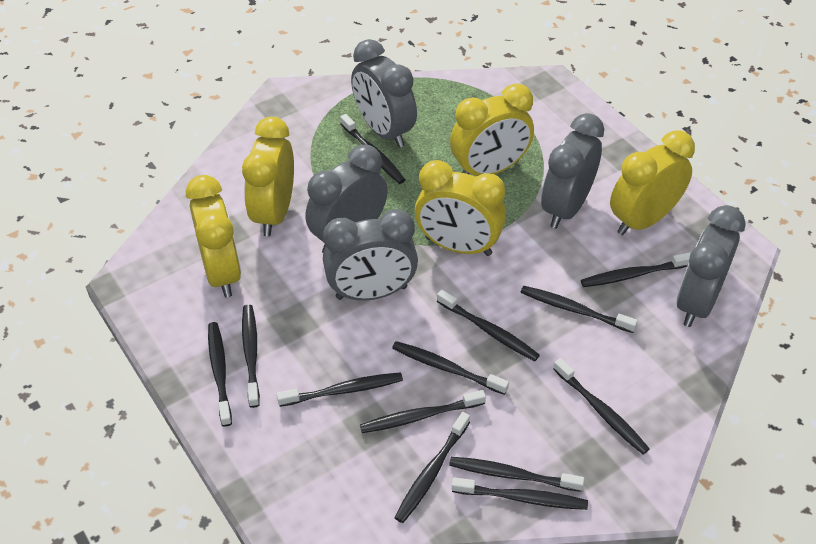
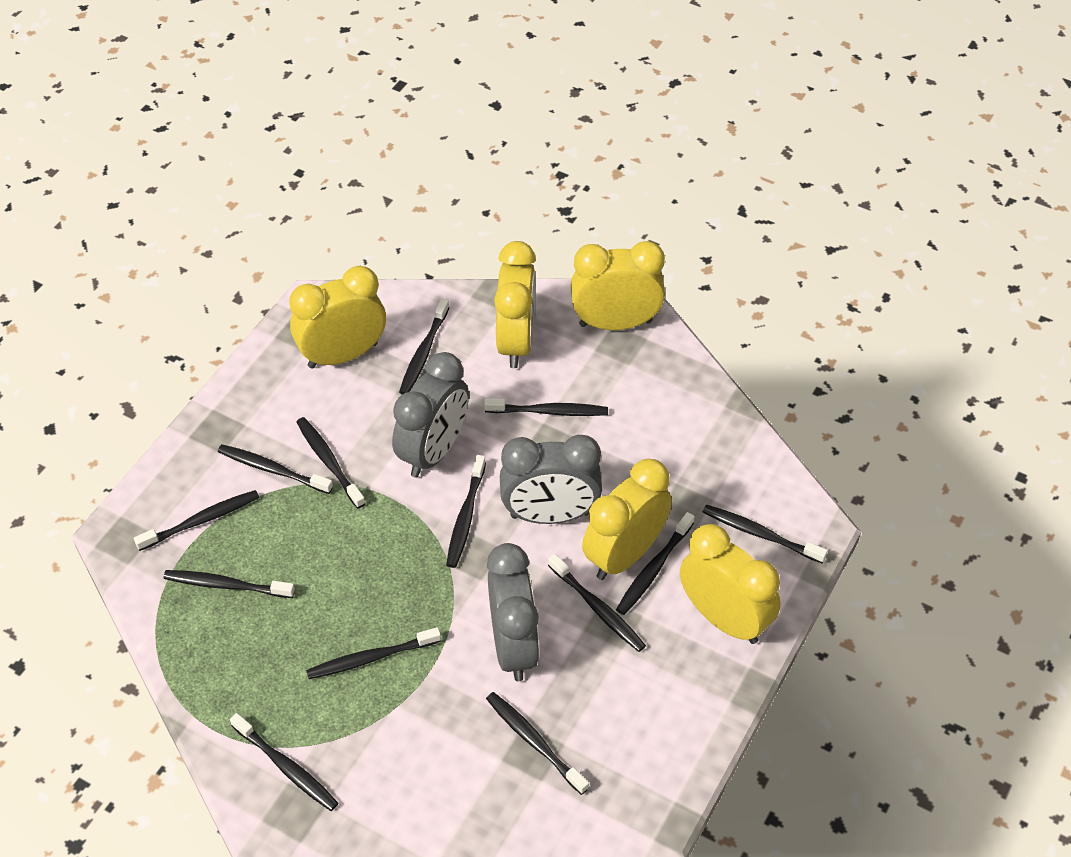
grey clock: [305,144,388,253] [323,209,418,300] [351,39,417,148] [541,113,604,229] [677,205,746,327] = 5 -> [392,352,469,478] [487,543,540,681] [500,435,602,524] = 3

